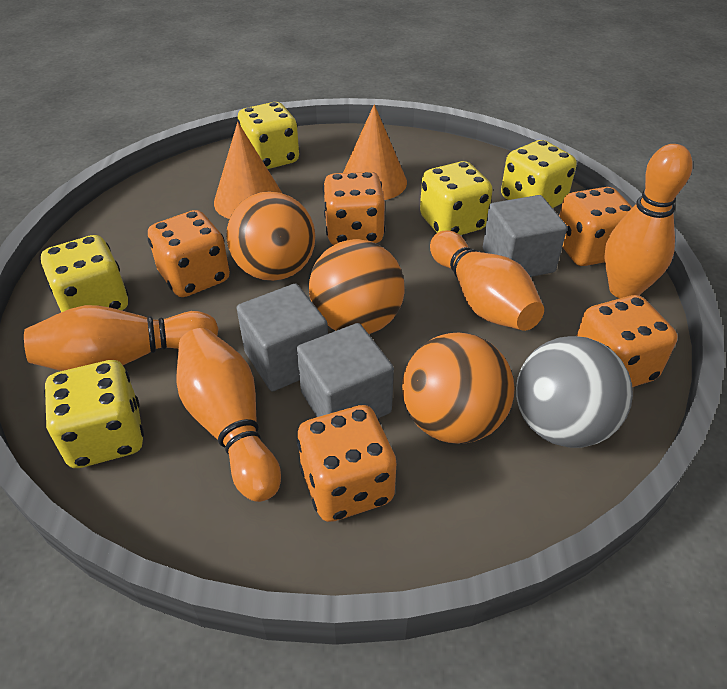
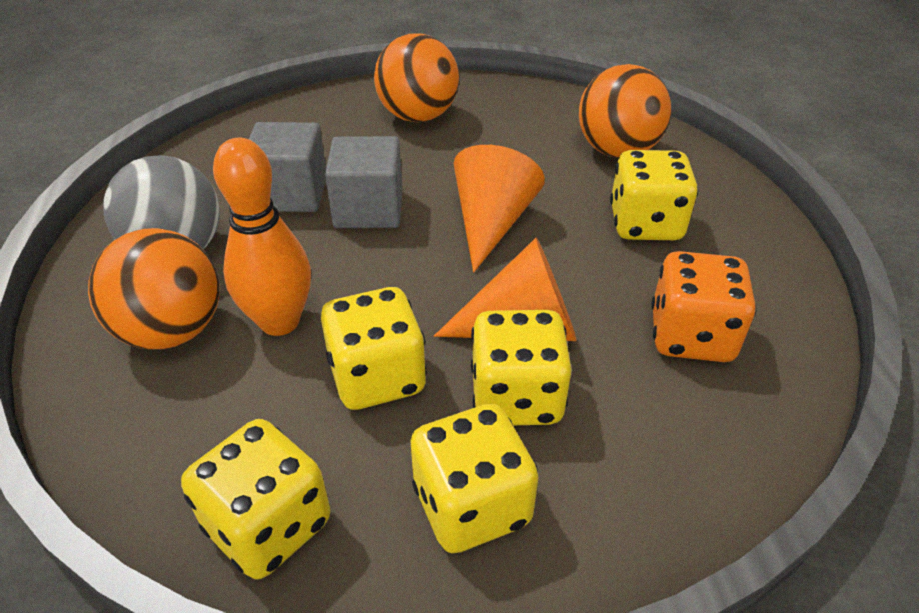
grey cube: [237,284,328,391] [297,323,394,418] [483,195,567,277] = 3 -> [249,122,326,212] [325,136,403,228] = 2
orange bowling pin: [24,305,219,371] [176,328,281,502] [430,230,544,331] [604,144,692,298] = 4 -> [213,138,311,336] = 1
orange dice: [148,210,230,297] [297,405,396,522] [323,171,385,245] [559,187,633,266] [577,295,677,387] = 5 -> [651,251,756,362] = 1

